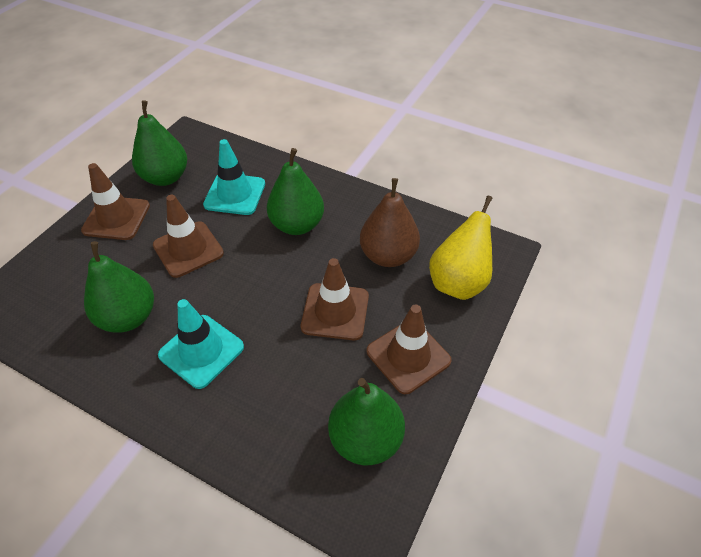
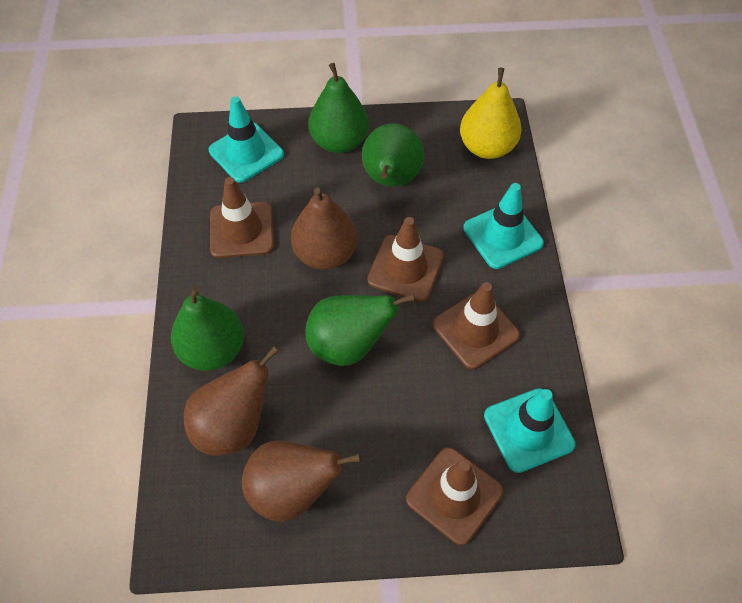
brown pear: [360,178,420,267] = 1 -> [184,346,279,456] [242,440,361,522] [291,188,358,270] = 3
turquoise traffic cone: [158,299,244,389] [203,139,265,215] = 2 -> [209,96,284,183] [463,183,544,269] [484,388,576,473] = 3

